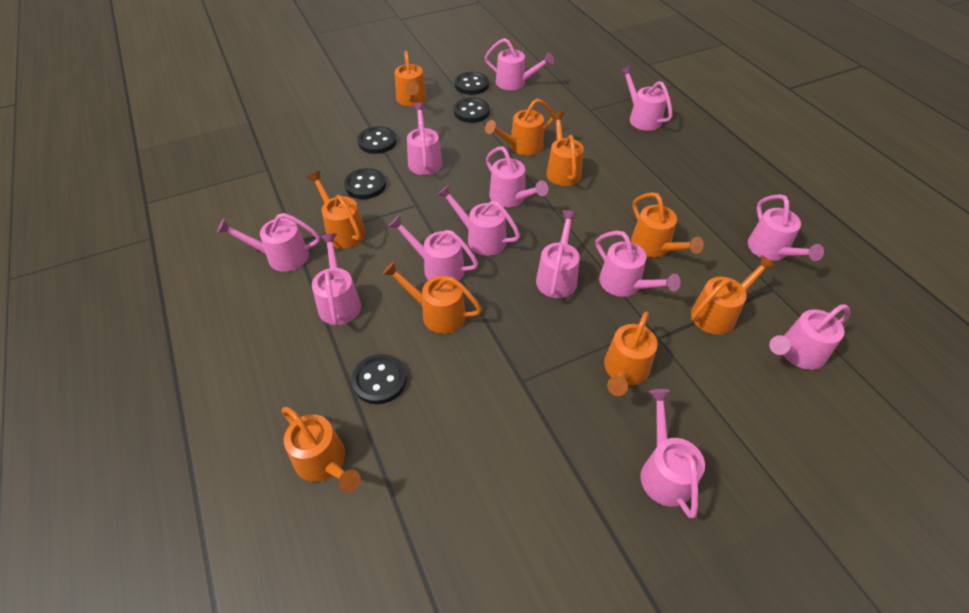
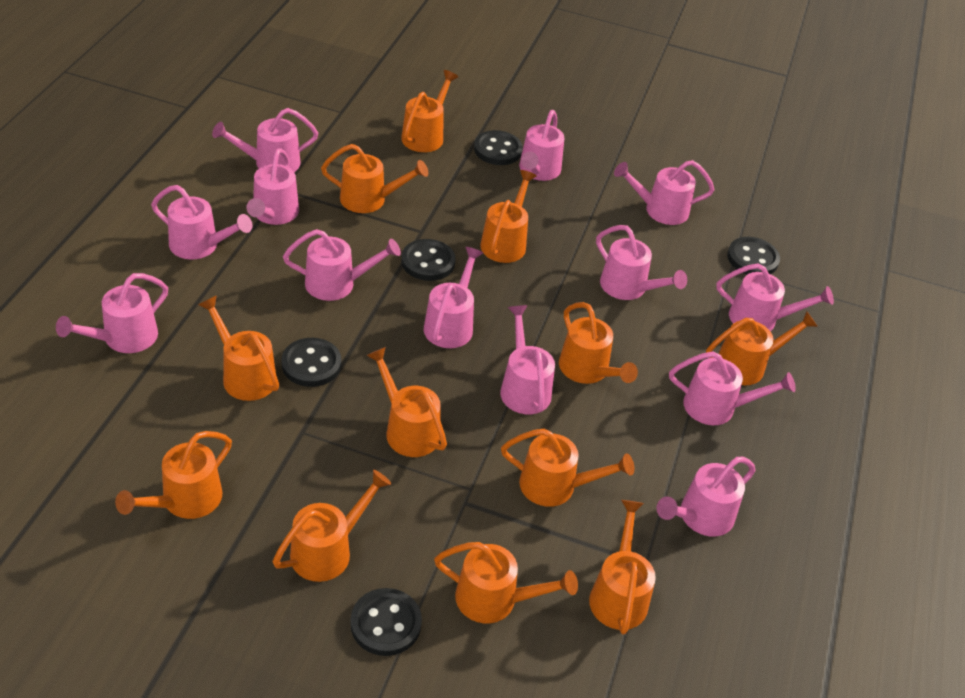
orange watering can: [282,407,361,493] [307,171,366,248] [382,261,482,334] [395,51,427,106] [485,99,554,155] [546,112,584,186] [604,311,658,396] [631,192,704,258] [691,255,776,335] = 9 -> [115,431,232,519] [198,295,279,401] [273,470,392,582] [321,144,428,213] [366,347,447,457] [401,70,458,152] [434,542,578,623] [480,170,537,263] [501,429,634,507] [559,302,638,384] [589,500,656,635] [706,311,818,385] = 12

